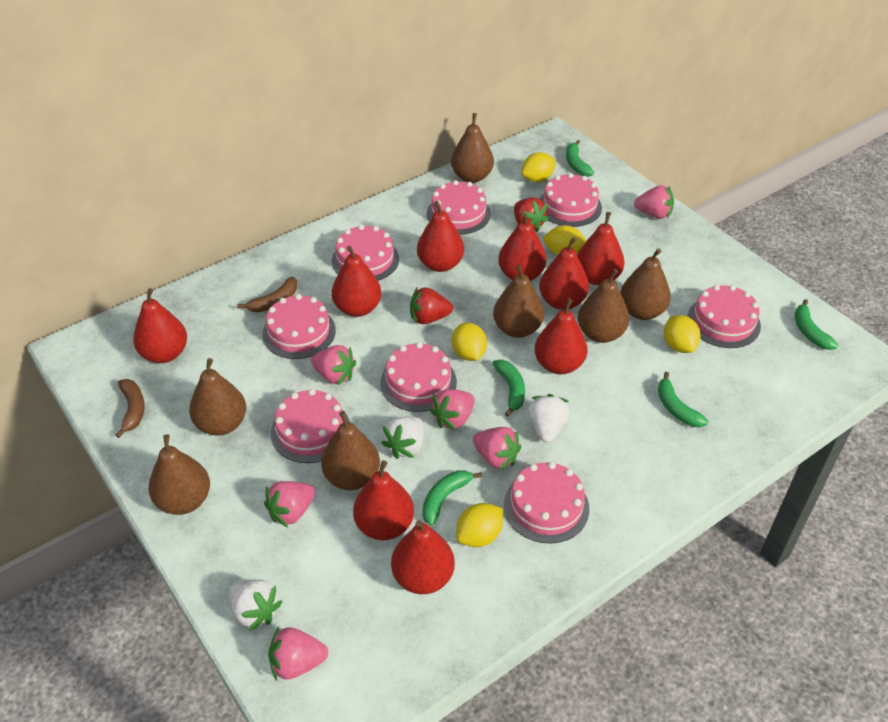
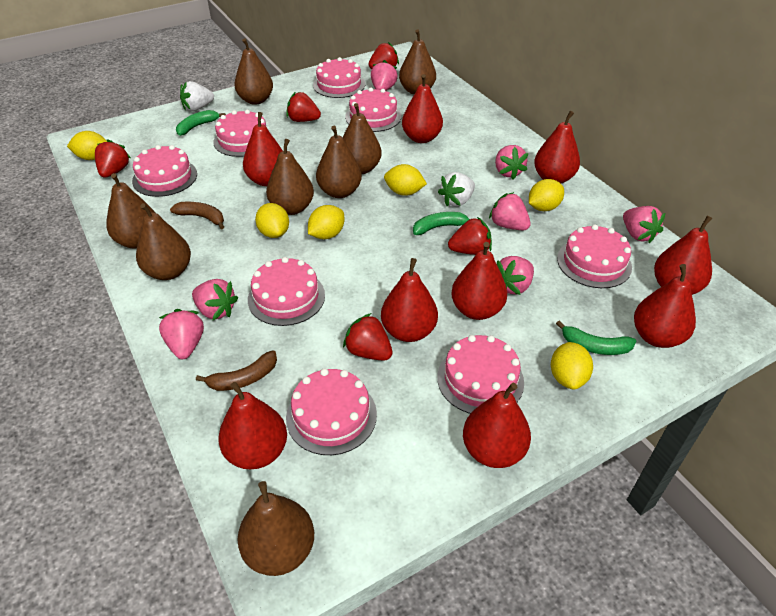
brown pear: [148,434,210,515] [189,358,246,435] [321,411,380,490] [451,113,494,183] [493,265,544,338] [578,269,629,343] [620,248,671,320] = 7 -> [106,173,155,248] [136,203,191,280] [234,38,273,105] [238,481,314,576] [266,139,314,215] [316,126,362,198] [343,103,382,174] [399,30,436,94] = 8
green banana: [422,470,482,526] [492,360,525,417] [566,140,594,177] [658,372,708,427] [795,299,838,350] = 5 -> [176,110,226,136] [413,212,470,235] [556,321,636,355] = 3
pink strawberry: [264,481,315,527] [268,627,328,681] [311,345,356,385] [430,389,475,430] [473,427,521,470] [634,185,674,219] = 6 -> [159,309,204,359] [192,279,238,320] [371,60,398,91] [489,192,531,230] [495,145,528,179] [497,256,534,295] [623,206,665,243] = 7
red strawberry: [410,287,453,324] [514,197,549,232] = 2 -> [95,139,131,178] [286,92,321,122] [343,313,393,361] [369,42,399,69] [448,217,492,255] = 5
white strawberry: [230,579,283,631] [381,416,424,459] [528,394,570,443] = 3 -> [180,81,214,111] [438,172,475,206] = 2
yellow lemon: [452,323,487,361] [456,503,503,547] [521,152,556,182] [543,225,586,255] [664,315,701,353] = 5 -> [67,131,107,160] [255,203,289,238] [308,205,344,239] [384,164,427,196] [529,179,564,211] [551,342,593,389] = 6

